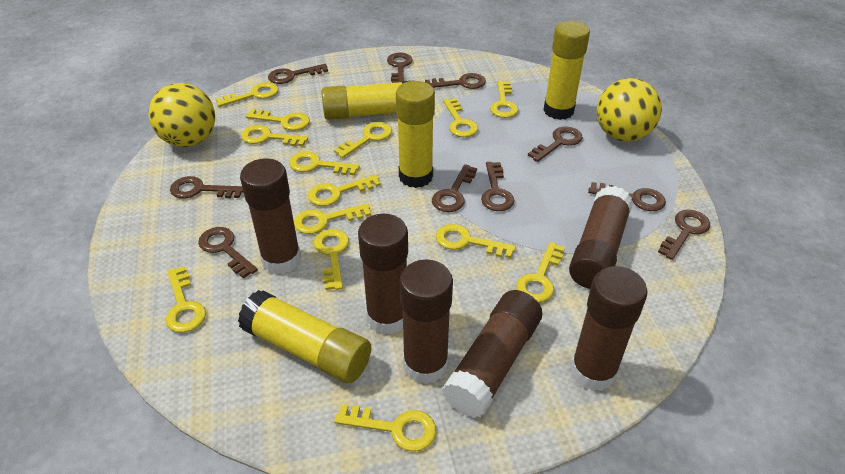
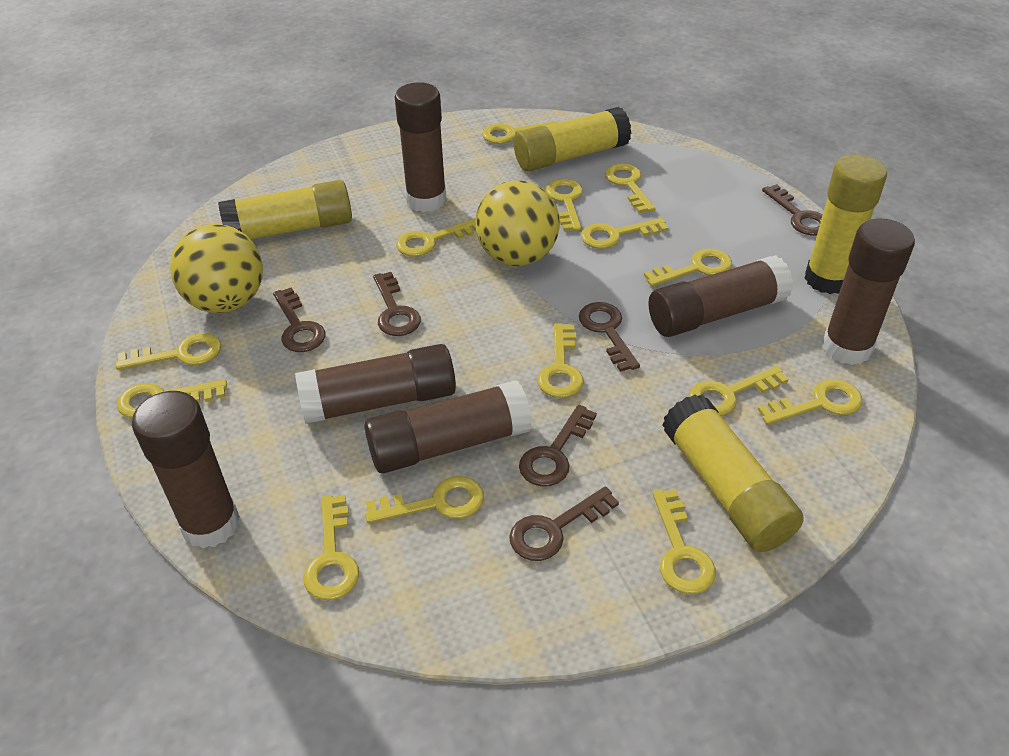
brown key: [170,176,243,199] [198,227,258,278] [268,64,328,84] [387,52,413,83] [425,73,486,89] [432,164,477,212] [481,162,515,211] [528,126,583,162] [588,182,666,211] [658,210,710,260] = 10 -> [273,287,326,352] [373,272,421,336] [509,486,619,561] [519,405,597,487] [579,302,640,372] [762,184,823,235] = 6

